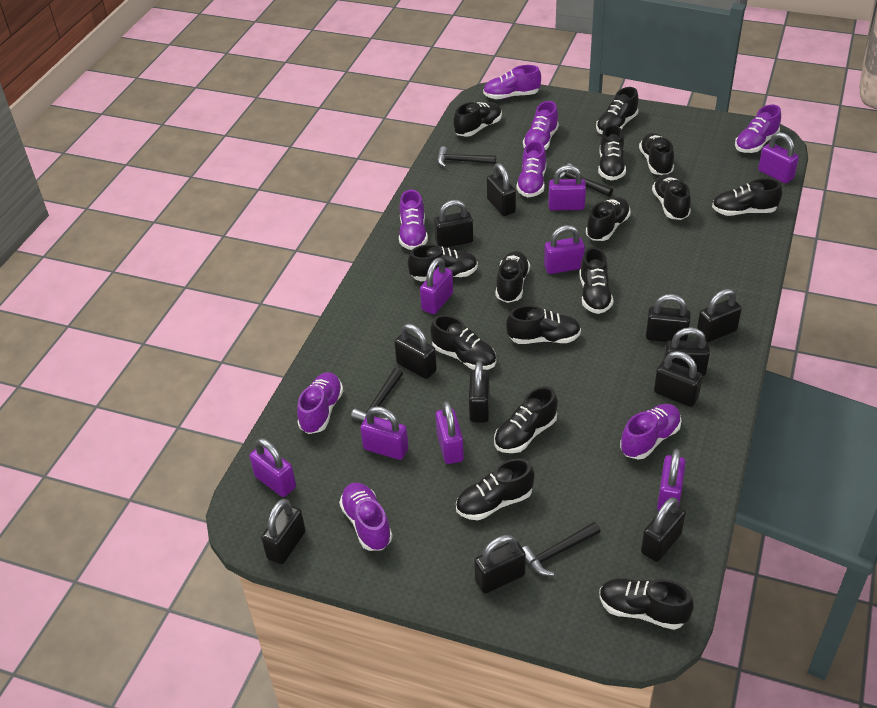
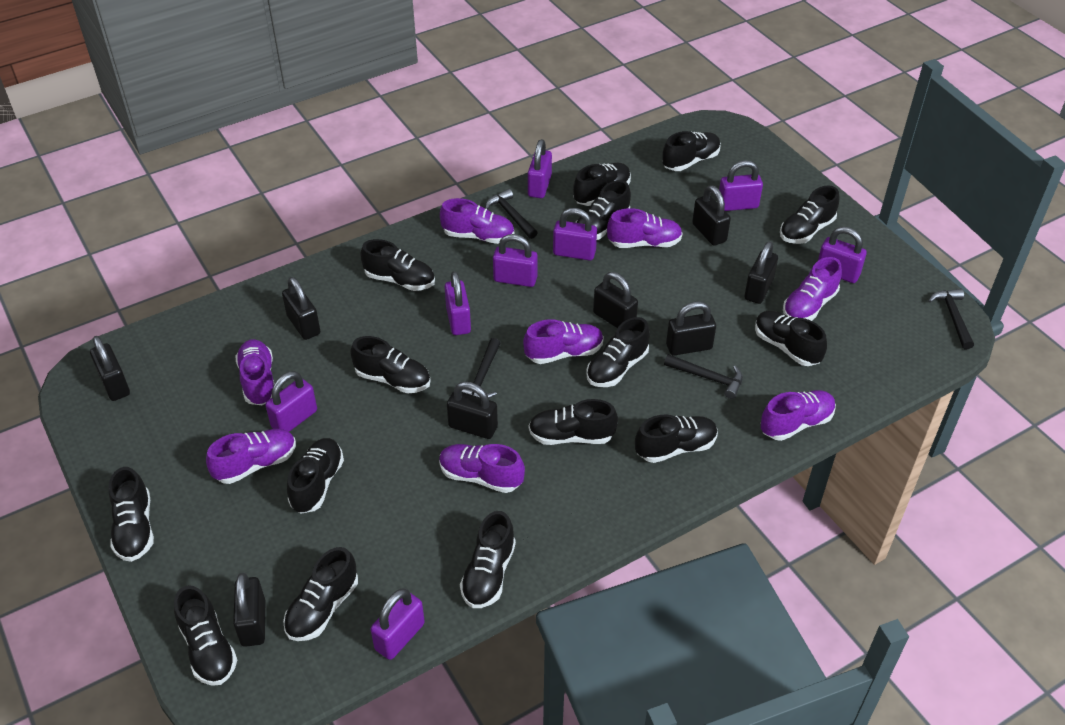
black padlock: [261,499,306,564] [394,324,437,379] [434,200,473,248] [469,361,490,423] [474,535,526,594] [487,163,516,216] [641,497,686,562] [646,294,691,342] [654,351,703,407] [663,327,710,376] [697,289,742,342] = 11 -> [90,336,130,401] [233,573,265,647] [282,277,320,340] [447,381,498,439] [593,272,638,328] [666,302,716,356] [692,185,731,246] [744,241,778,304] = 8

